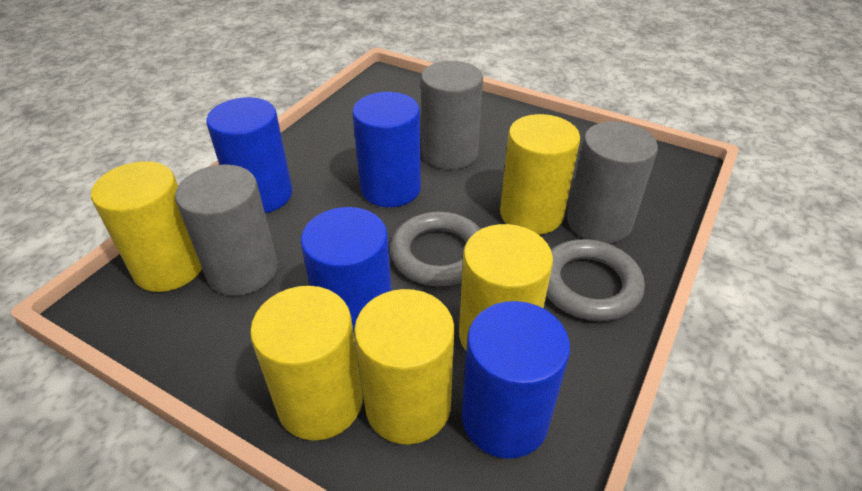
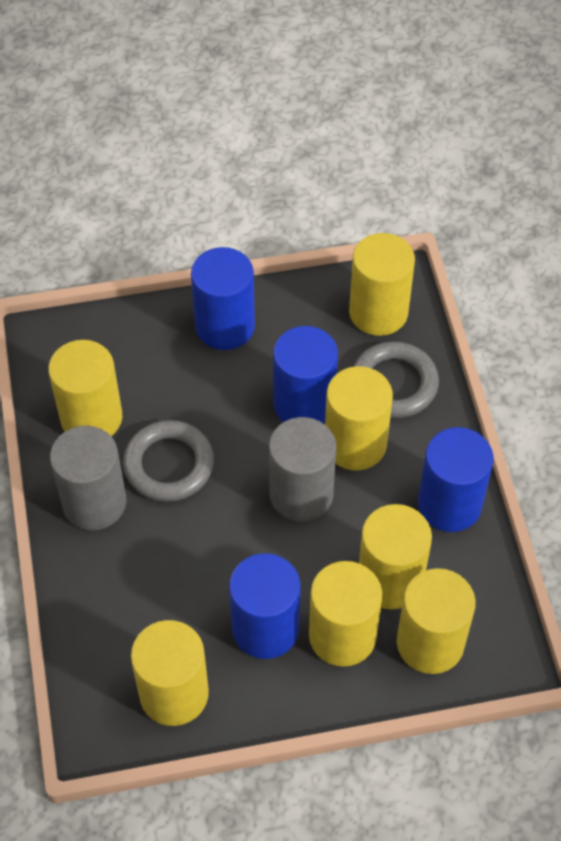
grey cylinder: [175,164,278,296] [421,61,483,170] [567,121,658,243] = 3 -> [50,426,127,530] [269,417,336,522] = 2
yellow cylinder: [91,161,202,292] [250,286,363,441] [354,289,454,444] [459,224,553,351] [500,114,580,235] = 5 -> [48,340,122,436] [131,620,209,726] [309,561,382,667] [325,366,393,470] [349,233,415,336] [359,504,432,609] [397,568,476,674] = 7

